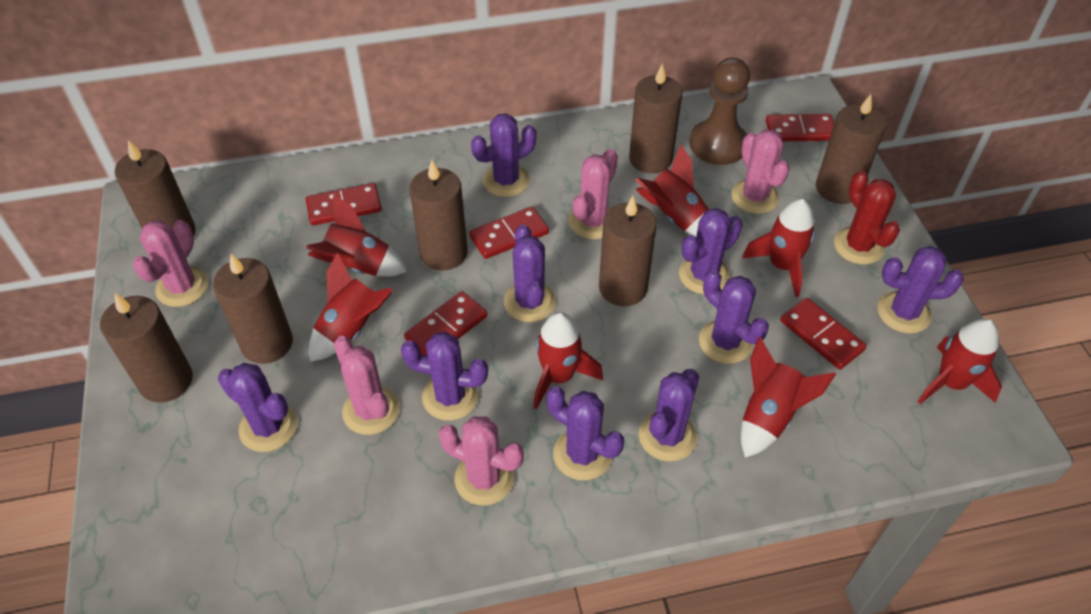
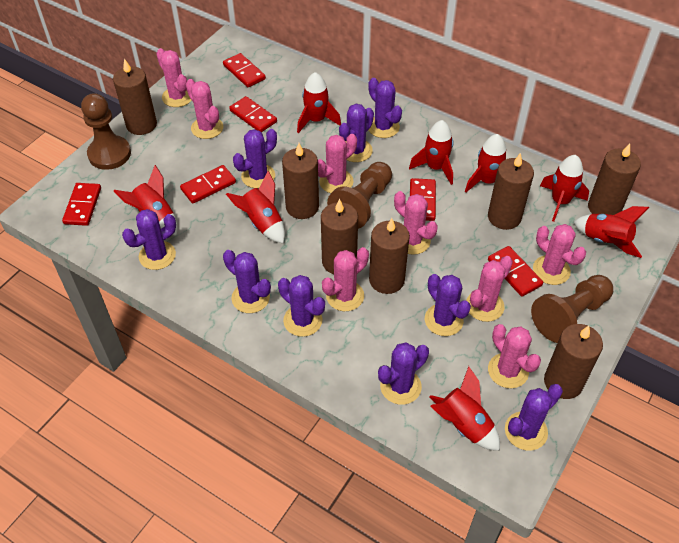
brown pawn: [689,58,750,165] = 1 -> [81,93,131,170] [327,162,392,229] [531,275,613,343] = 3
pink cactus: [133,220,208,307] [334,336,400,435] [439,416,524,505] [569,149,618,239] [731,130,790,214] = 5 -> [156,48,192,107] [186,79,223,139] [318,134,357,193] [322,247,369,311] [394,191,438,255] [466,256,513,322] [488,324,541,388] [533,224,586,285] = 8
red cactus: [834,171,900,264] = 1 -> none = 0
red domino: [306,183,382,226] [404,291,487,355] [469,206,549,259] [766,114,834,141] [780,298,867,370] = 5 -> [62,183,101,226] [180,165,236,204] [223,53,266,87] [229,96,277,132] [410,178,436,221] [488,246,543,296] = 6
red rocket: [306,194,407,277] [309,252,392,362] [533,312,603,409] [635,144,709,237] [741,337,836,458] [742,199,815,297] [917,319,1002,404] = 7 -> [114,165,177,236] [226,171,285,244] [297,72,341,133] [409,120,453,185] [429,366,500,451] [465,134,506,192] [540,155,589,222] [574,206,649,258] = 8

